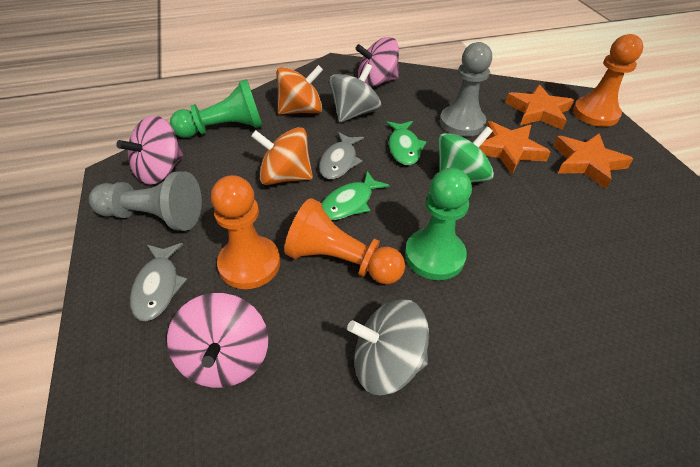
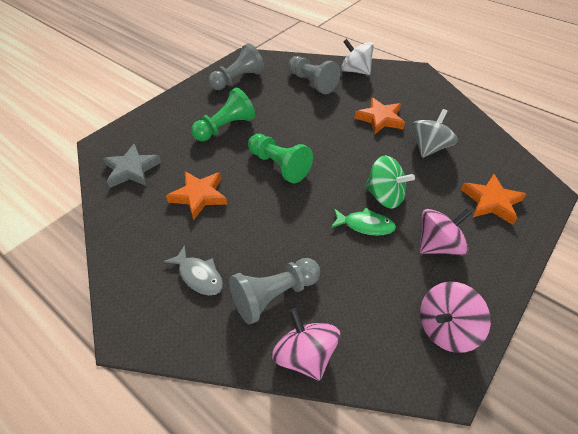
green fish: [322,171,390,220] [386,121,426,165] = 2 -> [331,208,396,236] = 1
grey fish: [130,243,187,321] [319,132,364,179] = 2 -> [164,245,223,295] = 1
grey pawn: [89,172,202,231] [440,42,492,137] = 2 -> [208,43,264,90] [229,258,320,325] [288,56,340,94] = 3
grey spinning top: [329,64,381,122] [347,299,429,395] = 2 -> [411,109,458,158] = 1
grey star: none = 0 -> [103,144,161,188] = 1
orange pawn: [211,175,280,289] [284,198,405,284] [573,34,644,127] = 3 -> none = 0
orange spinning top: [251,127,313,185] [276,65,323,115] = 2 -> none = 0
white spinning top: none = 0 -> [341,39,374,75] = 1

